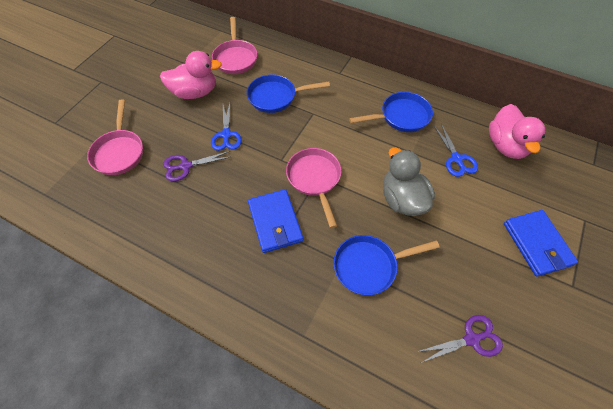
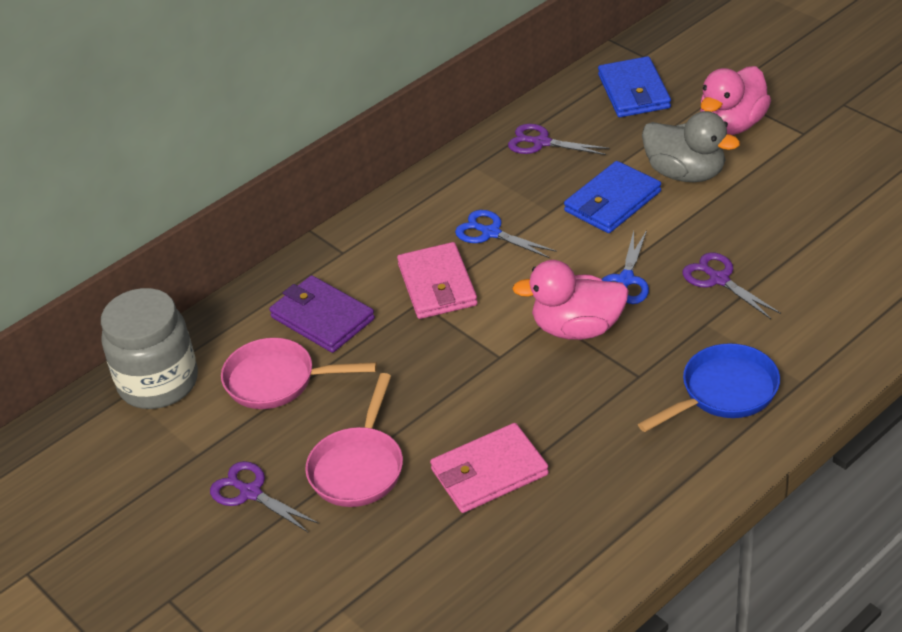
blue pan: [247,74,330,113] [333,235,440,295] [349,92,433,132] = 3 -> [638,343,780,432] = 1
grey jar: none = 0 -> [101,288,198,409] = 1
pink pan: [87,99,143,175] [212,17,257,74] [286,148,341,228] = 3 -> [221,338,377,409] [305,373,403,507] = 2
pink wallet: none = 0 -> [397,242,478,319] [430,423,549,513] = 2
purple scissors: [163,151,230,181] [417,315,503,363] = 2 -> [210,461,319,532] [508,124,610,155] [682,253,781,319] = 3
purple wallet: none = 0 -> [269,275,375,353] = 1

